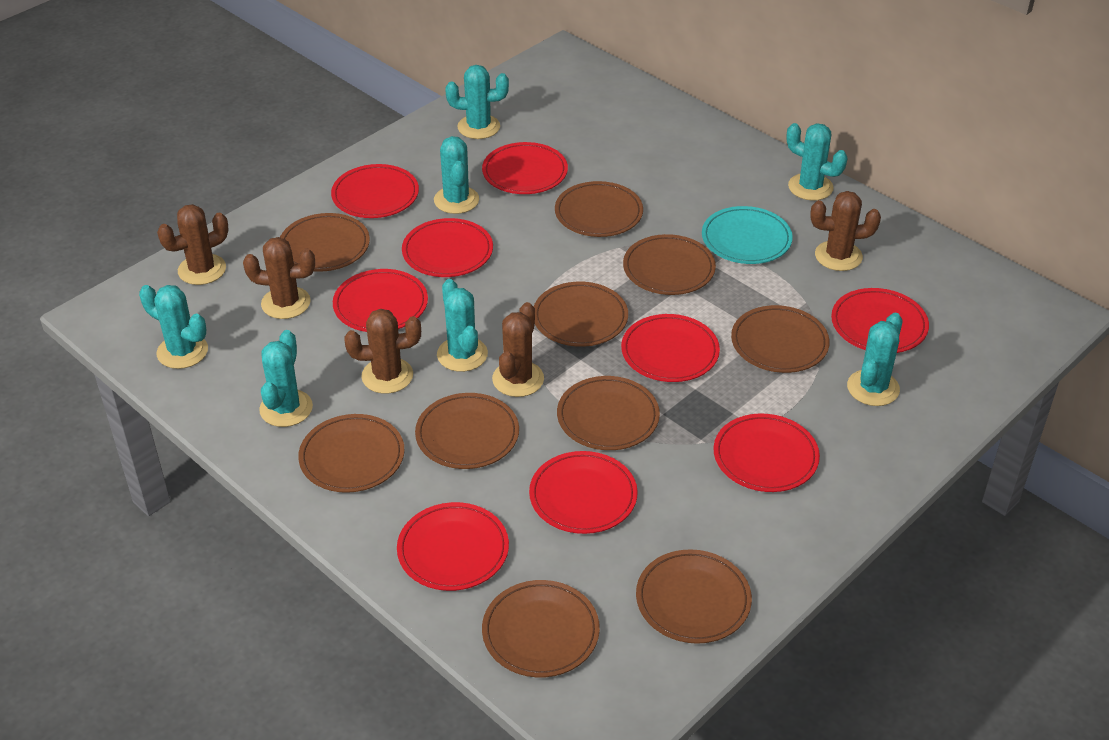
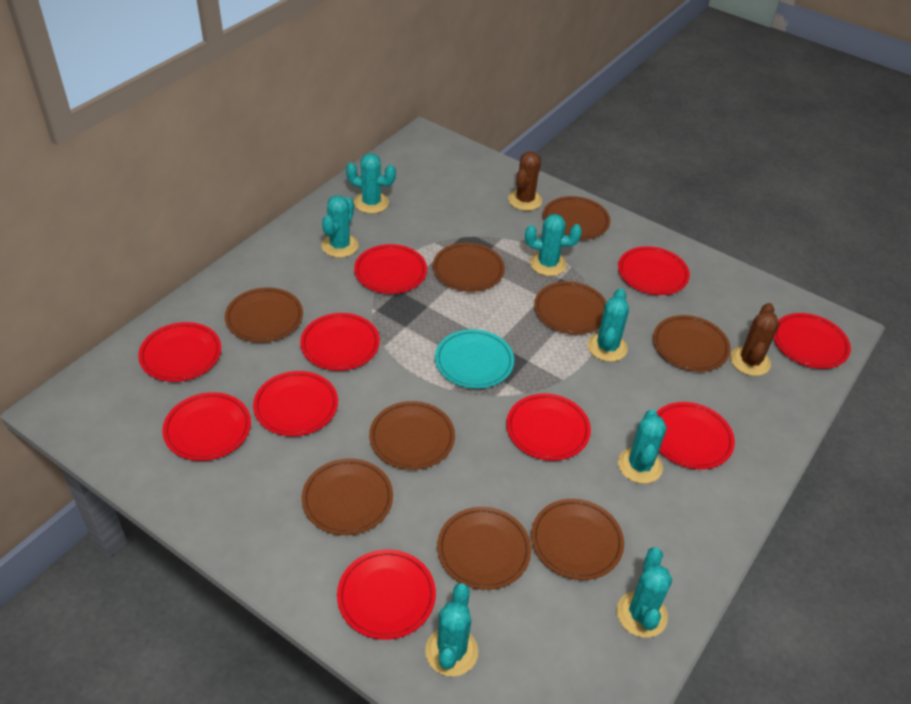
brown cactus: [157,204,229,285] [243,237,315,319] [344,309,421,394] [492,302,544,397] [810,191,881,271] = 5 -> [508,151,542,211] [730,303,779,376] = 2
brown plate: [280,213,370,272] [298,414,405,493] [415,393,519,469] [482,580,600,677] [534,282,628,347] [555,181,643,237] [557,376,660,450] [623,234,716,295] [636,549,752,644] [731,305,830,373] = 10 -> [225,287,303,343] [302,458,393,535] [369,401,455,470] [433,243,505,292] [437,507,531,590] [531,499,624,580] [534,281,607,334] [543,196,610,240] [653,315,731,372] = 9
red plate: [331,164,419,218] [333,269,428,332] [397,502,509,591] [402,218,493,277] [482,142,568,194] [529,451,638,534] [621,314,720,382] [714,413,820,492] [831,288,929,353] = 9 -> [138,322,221,382] [163,392,251,461] [253,371,338,436] [300,313,380,371] [337,549,436,640] [354,244,427,294] [507,393,591,461] [618,246,690,295] [657,402,735,469] [774,313,851,369] = 10

